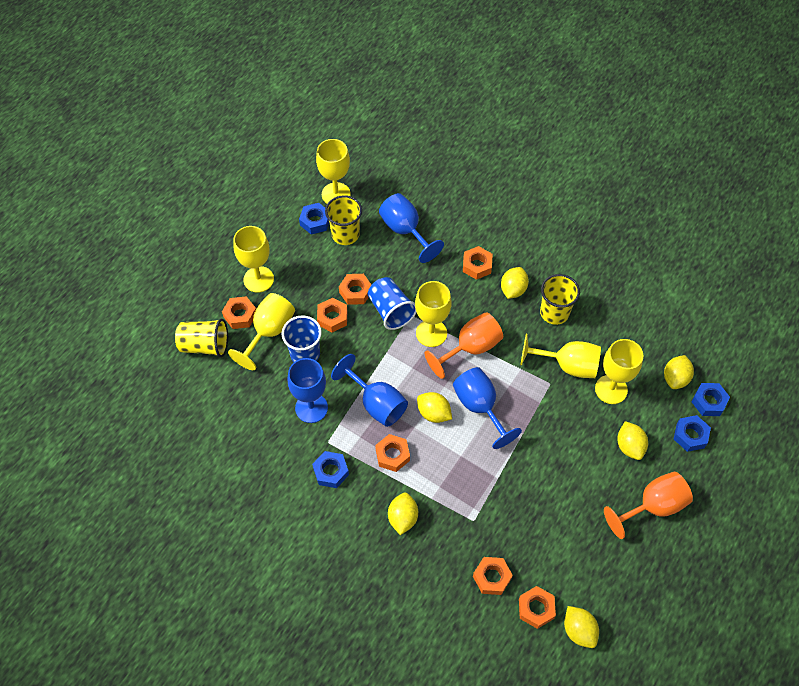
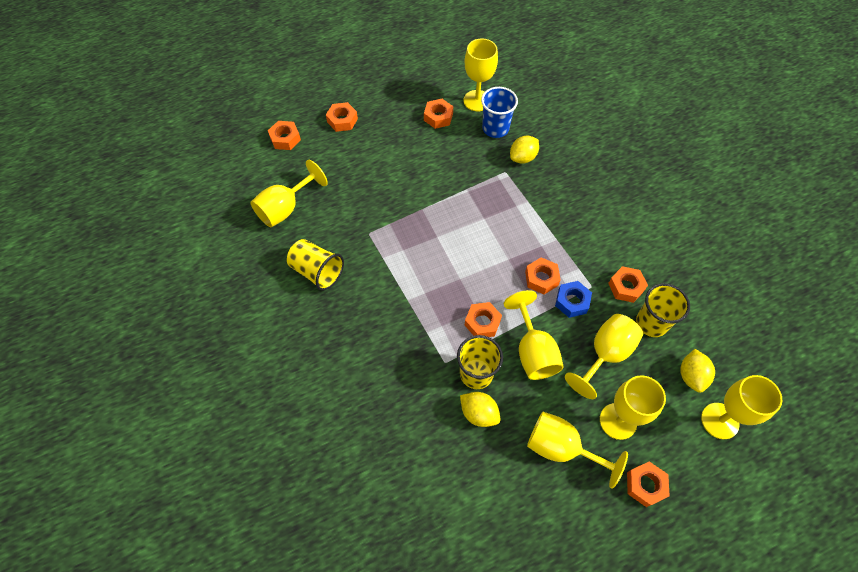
blue cup: [282,316,322,362] [368,277,416,330] = 2 -> [481,87,518,138] = 1
blue goblet: [288,358,328,423] [331,354,408,427] [379,193,444,263] [453,367,522,449] = 4 -> none = 0
blue nut: [299,203,329,234] [312,451,349,488] [674,415,711,452] [692,383,730,416] = 4 -> [555,281,592,318] = 1
orange goblet: [425,312,503,379] [604,472,693,539] = 2 -> none = 0
yellow goblet: [228,293,295,370] [233,226,274,293] [316,139,351,203] [415,281,452,347] [520,334,601,378] [595,339,644,404] = 6 -> [250,160,328,227] [463,39,498,111] [504,290,564,380] [527,412,628,489] [565,314,643,399] [600,375,666,440] [701,375,782,439] = 7
yellow lemon: [388,493,418,535] [417,392,452,423] [501,267,529,299] [564,606,599,648] [617,421,648,460] [664,355,694,389] = 6 -> [460,392,500,427] [510,136,539,164] [680,349,715,393] = 3

